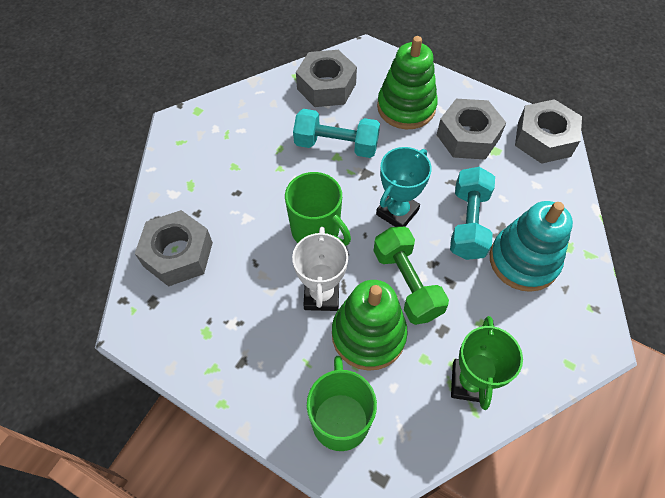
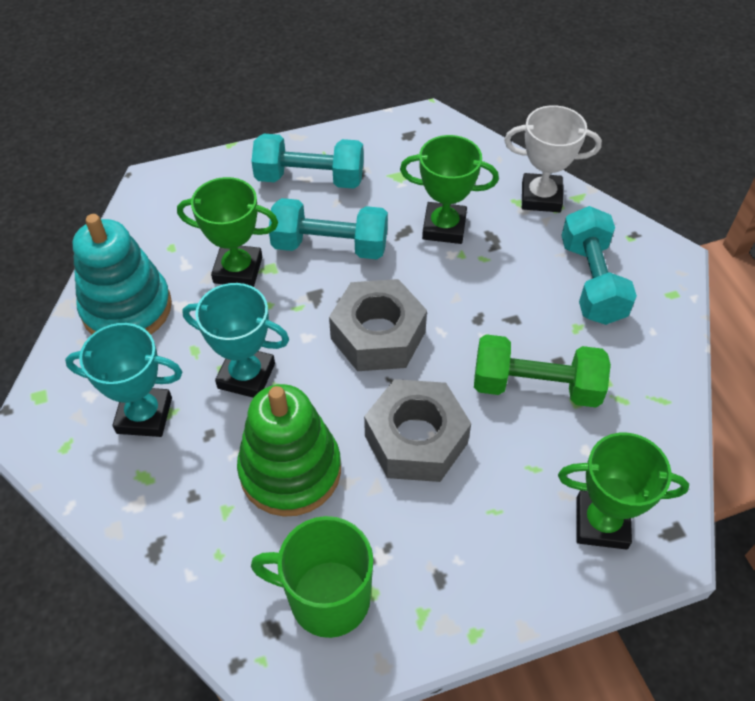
green mug: [285,172,351,246] [307,356,377,451] = 2 -> [251,516,373,638] = 1
green stacking toy: [332,280,408,371] [377,36,438,129] = 2 -> [237,384,341,517] = 1
green trophy: [451,316,523,410] = 1 -> [177,177,278,287] [400,135,499,244] [558,433,689,550] = 3
grey nut: [135,210,213,287] [296,50,357,107] [437,99,506,160] [515,99,582,164] = 4 -> [329,279,427,371] [364,379,471,482] = 2
turquoise dumbbell: [293,109,380,158] [450,167,495,260] = 2 -> [251,133,364,189] [269,198,388,259] [561,206,637,325] = 3
turquoise trophy: [376,147,432,227] = 1 -> [65,323,182,437] [183,283,289,398] = 2

